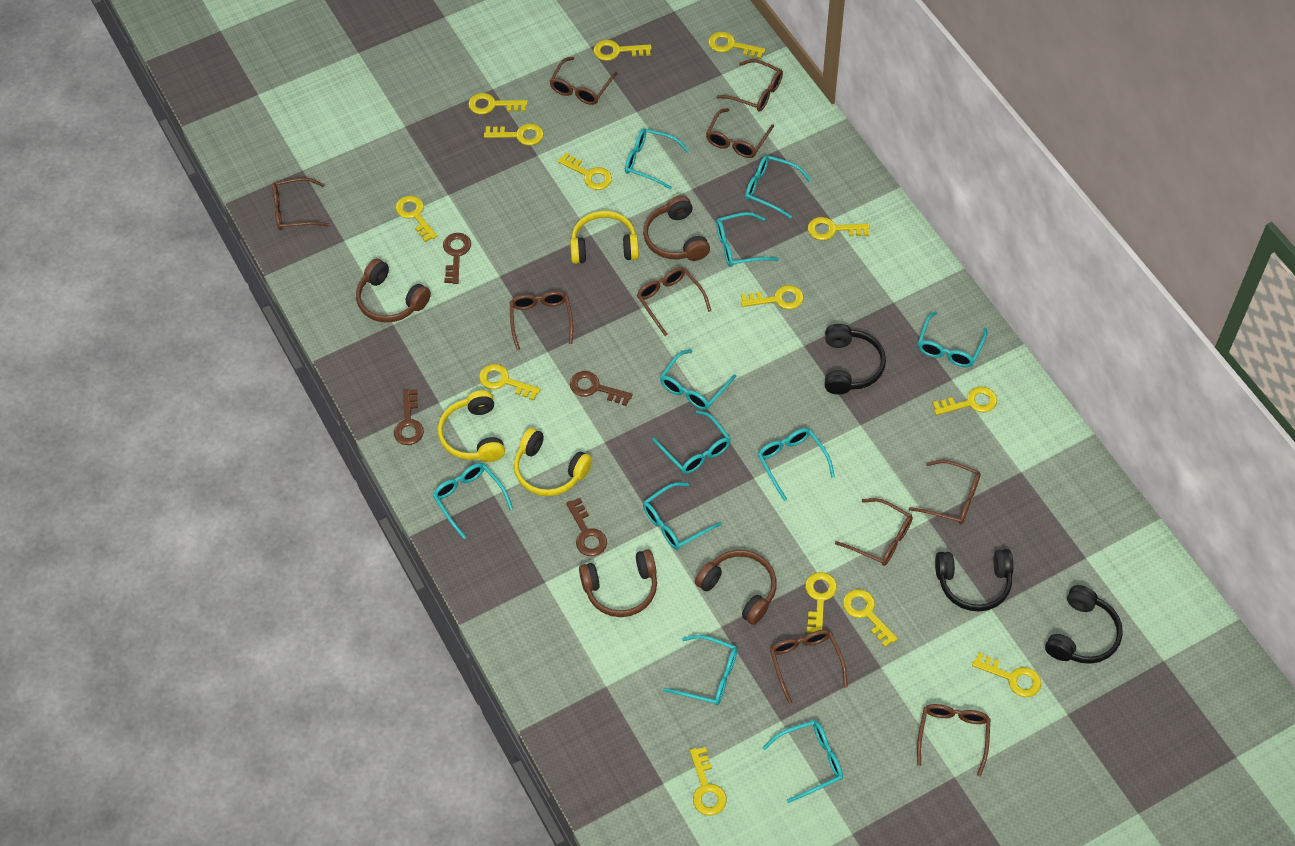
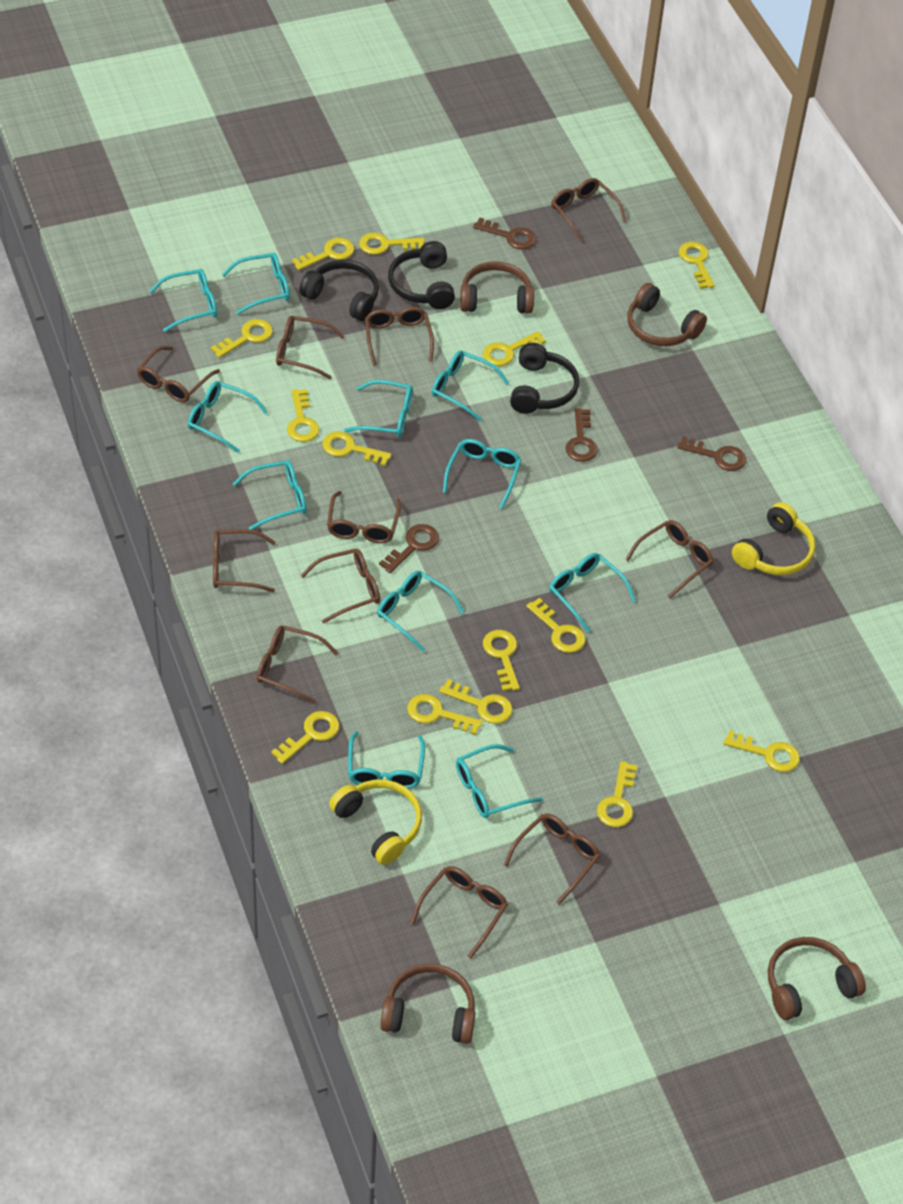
brown glasses: [272,177,330,230] [510,291,573,350] [550,57,618,105] [637,267,711,336] [706,108,774,158] [716,59,783,112] [770,630,848,704] [835,498,913,566] [909,460,981,524] [917,704,990,776] = 10 -> [137,346,220,402] [213,529,275,592] [257,625,339,704] [276,316,345,379] [301,549,380,624] [327,491,401,543] [365,307,434,366] [411,866,508,959] [504,813,600,905] [551,178,627,242] [625,520,714,598] = 11
yellow headphones: [438,390,505,462] [514,428,592,496] [570,211,639,264] = 3 -> [329,780,422,865] [732,502,816,575] = 2

